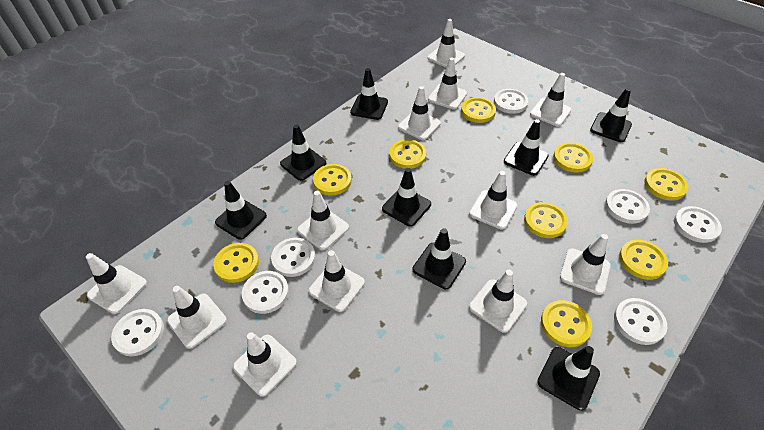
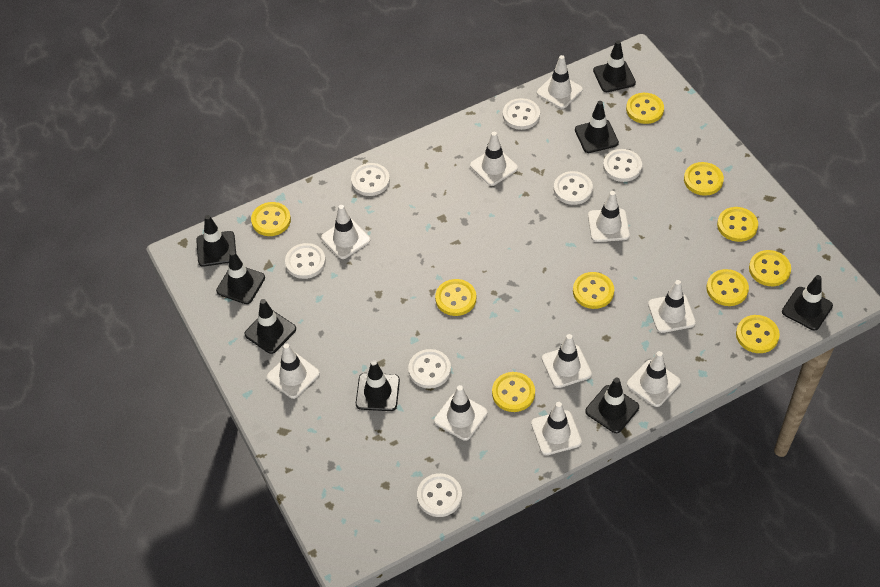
white traffic cone: [86,253,147,314] [167,286,227,349] [233,332,297,396] [297,191,349,250] [309,250,365,312] [398,86,441,140] [427,19,465,67] [428,57,467,110] [469,171,517,230] [469,270,527,333] [530,73,572,126] [560,234,610,295] = 12 -> [267,343,320,399] [321,205,370,259] [434,385,487,441] [470,132,518,186] [531,402,582,455] [537,55,582,109] [542,334,592,388] [588,191,630,242] [627,351,681,407] [648,280,696,333] = 10
yellow button: [213,243,259,283] [313,164,352,195] [389,139,426,169] [461,97,496,123] [524,202,568,238] [541,300,592,347] [553,143,593,173] [619,240,668,280] [644,168,689,201] = 9 -> [251,202,291,236] [435,279,476,316] [492,372,535,412] [573,272,614,309] [626,93,664,124] [684,162,724,196] [706,269,749,306] [717,207,758,242] [736,315,780,353] [749,250,791,286] = 10

